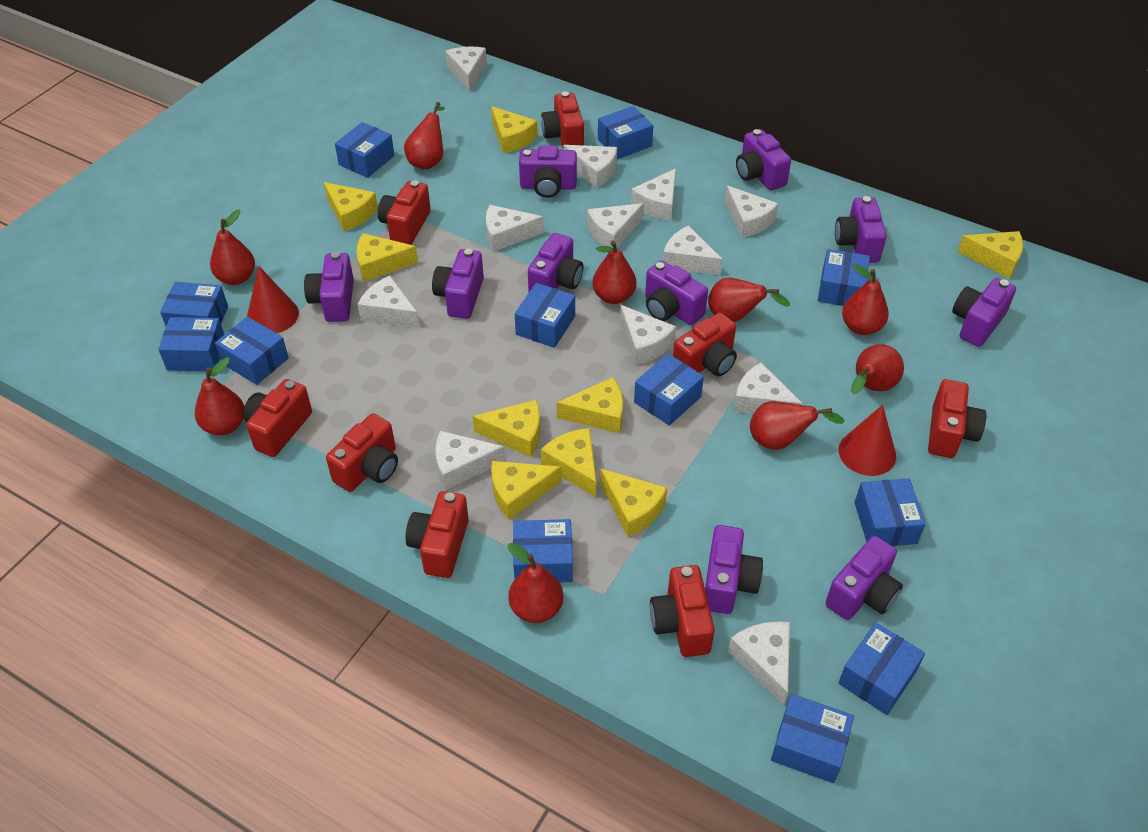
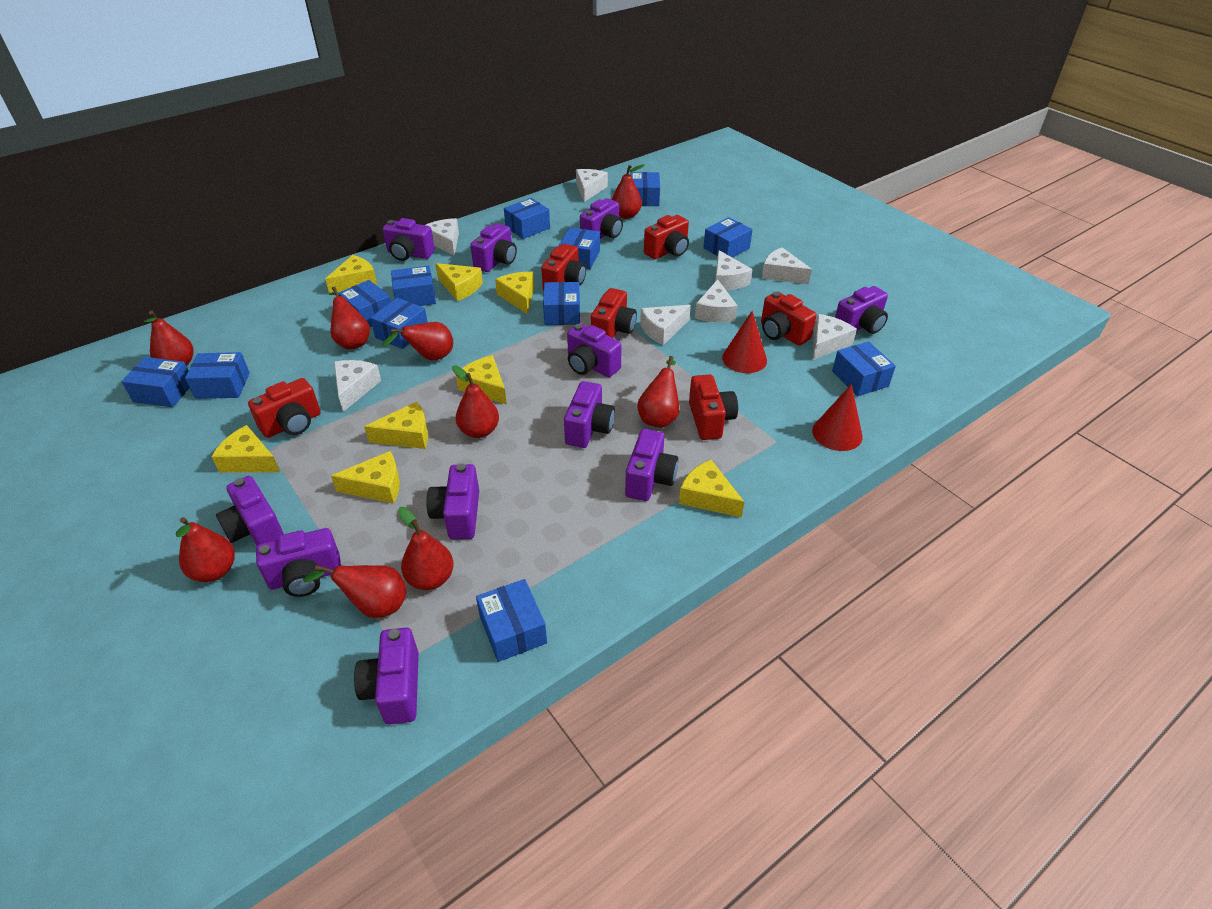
purple camera: [304,252,354,322] [432,249,484,319] [519,145,577,198] [528,233,583,292] [645,260,708,325] [705,525,763,614] [736,129,791,191] [825,536,903,620] [835,196,887,263] [952,278,1016,347] = 10 -> [216,476,284,545] [256,528,341,597] [354,627,419,725] [383,218,435,261] [427,463,479,540] [470,223,517,272] [564,381,615,448] [567,323,622,377] [580,198,623,239] [625,429,678,501] [835,286,888,334] = 11
red camera: [243,379,312,457] [326,413,398,492] [378,180,431,245] [406,491,469,578] [541,91,584,148] [650,565,715,657] [673,313,737,376] [928,379,986,458] = 8 -> [248,378,321,438] [541,244,586,291] [591,288,637,338] [644,215,689,259] [689,374,738,440] [761,292,817,346] = 6
white cheese: [357,276,420,328] [435,431,505,490] [445,47,487,91] [486,205,544,252] [563,145,617,188] [587,203,644,248] [620,305,676,365] [631,168,676,220] [663,225,723,275] [725,186,778,238] [728,621,790,705] [734,362,803,414] = 12 -> [334,360,381,412] [426,218,459,256] [576,169,608,202] [640,305,691,345] [695,279,738,323] [715,250,753,290] [762,247,812,284] [812,314,857,360] = 8
yellow cheese: [323,182,378,232] [357,233,418,282] [473,399,540,457] [491,106,538,154] [491,461,561,520] [541,428,596,497] [557,377,623,434] [600,469,667,537] [958,231,1023,278] = 9 -> [211,425,280,473] [325,255,377,294] [331,451,400,503] [364,402,428,449] [435,263,483,301] [456,355,507,405] [495,272,534,314] [679,460,744,518] = 8

